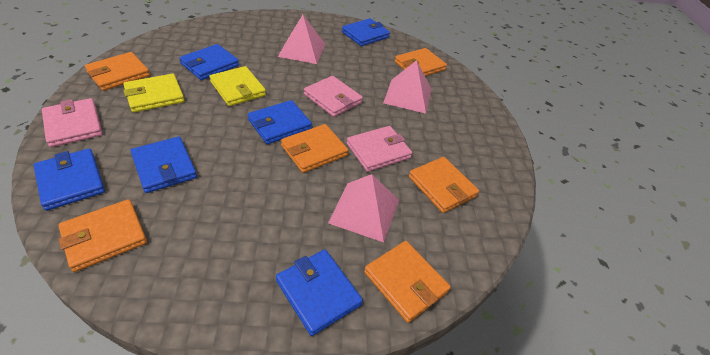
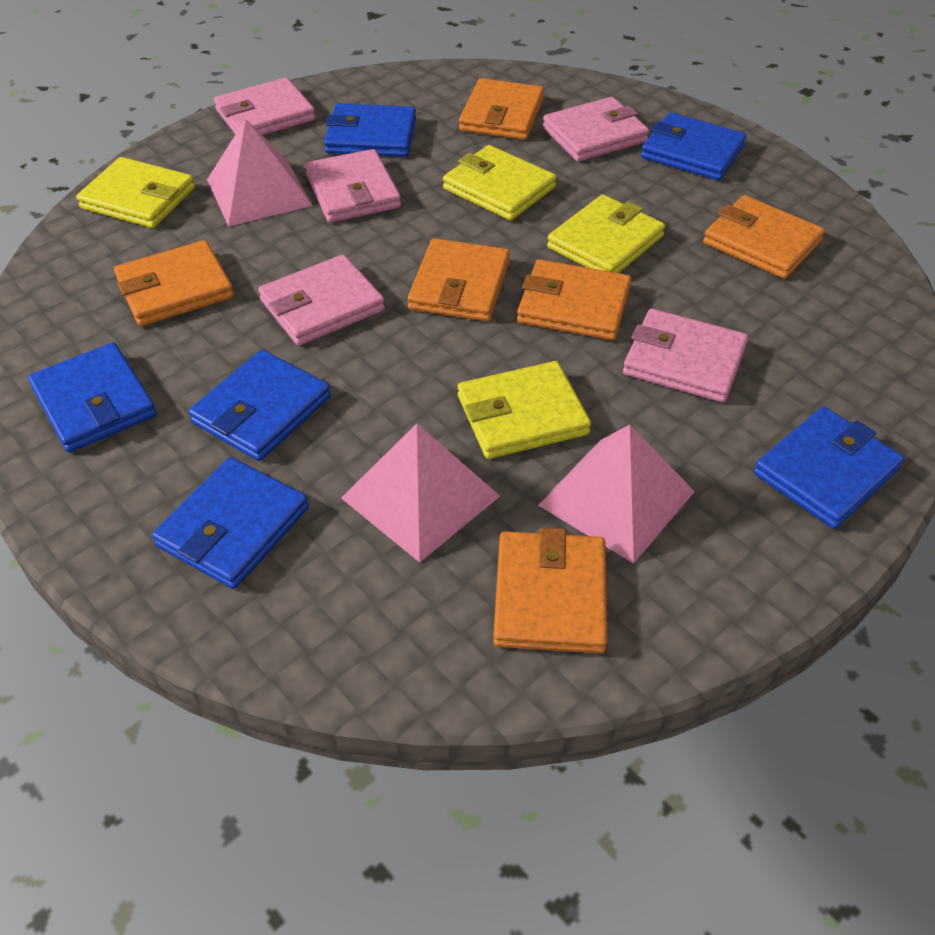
pink wallet: [42,98,103,147] [304,76,363,117] [347,126,412,172] = 3 -> [214,77,315,135] [258,254,385,346] [305,149,401,222] [543,97,649,162] [623,308,748,403] = 5
yellow wallet: [123,74,185,113] [210,66,266,106] = 2 -> [76,157,195,228] [443,145,557,221] [458,361,591,459] [547,194,665,273] = 4

